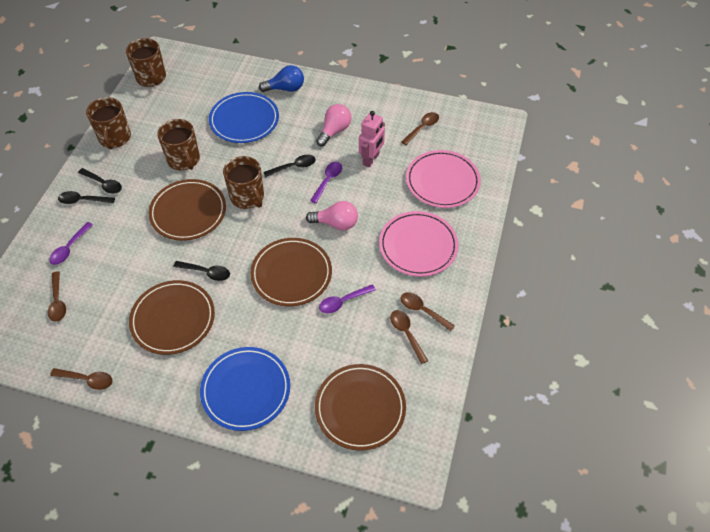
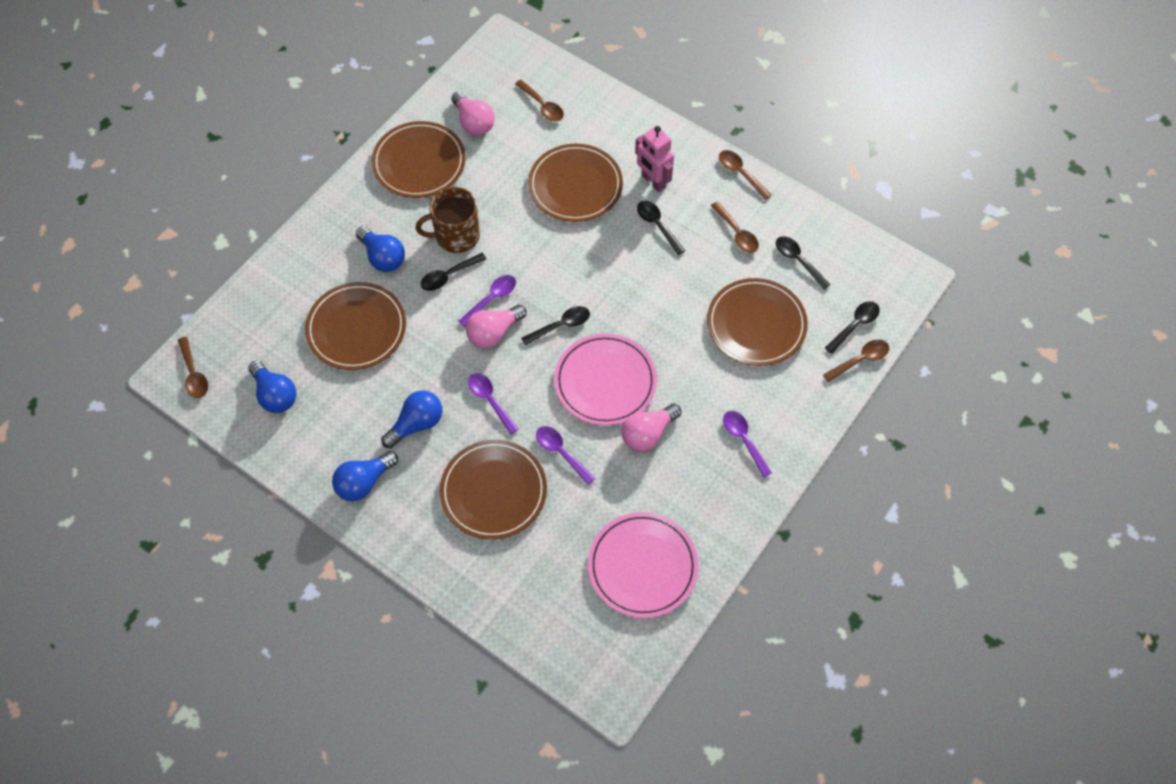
black spoon: [58,191,115,204] [78,168,122,194] [173,261,230,281] [263,155,316,177] = 4 -> [420,253,486,291] [521,306,590,346] [637,201,685,255] [776,236,831,290] [825,301,880,354] = 5
blue light bulb: [259,65,304,92] = 1 -> [248,361,297,413] [332,451,398,501] [356,226,405,272] [381,390,442,448] = 4
blue plate: [200,347,290,431] [209,92,279,143] = 2 -> none = 0
brown mug: [86,97,131,149] [126,38,166,87] [157,119,200,170] [223,156,264,209] = 4 -> [416,187,480,253] = 1
brown plate: [129,280,215,355] [149,179,226,241] [250,238,332,306] [315,364,406,451] = 4 -> [305,282,406,370] [371,121,466,198] [439,440,547,540] [528,144,623,222] [707,278,808,366] = 5
pink light bulb: [306,201,358,230] [316,104,351,146] = 2 -> [451,92,495,136] [466,305,527,348] [622,403,681,452] = 3
purple spoon: [49,222,93,265] [310,162,342,203] [319,284,376,314] = 3 -> [458,275,516,327] [468,373,518,434] [536,426,596,485] [723,411,772,477] = 4

